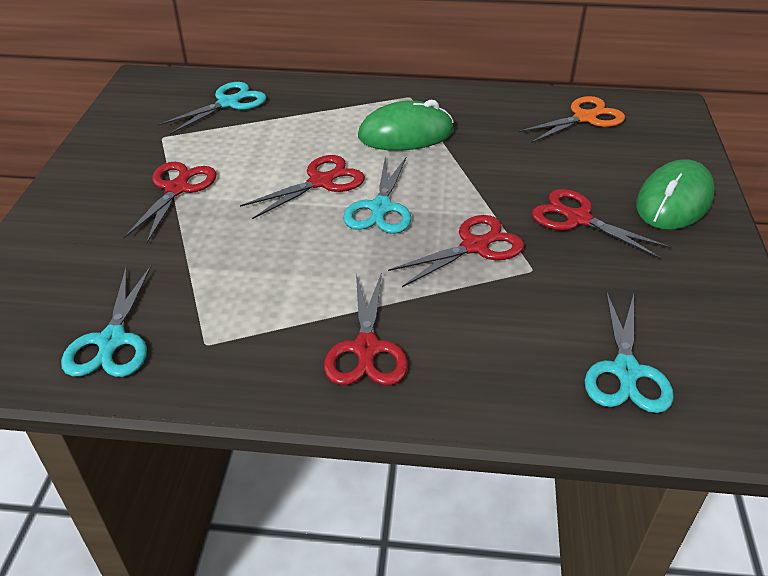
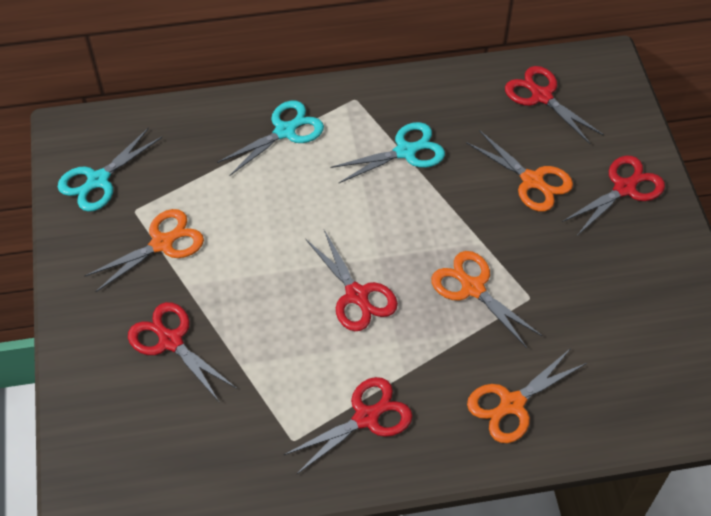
green mouse: [358,100,454,151] [636,159,715,230] = 2 -> none = 0
orange scissors: [518,96,625,143] = 1 -> [84,209,204,292] [431,251,542,348] [466,130,573,212] [467,348,587,443] = 4
turquoise scissors: [61,266,151,377] [158,82,266,134] [343,156,411,234] [584,291,674,413] = 4 -> [58,127,162,212] [217,101,324,176] [330,122,445,184] = 3

